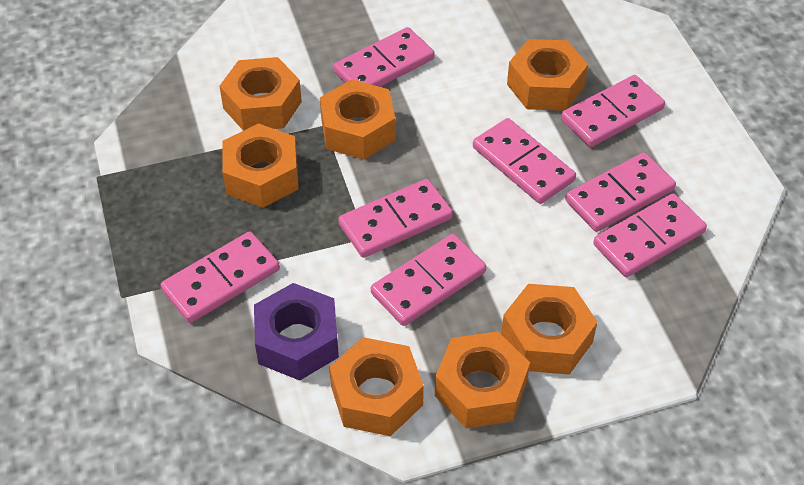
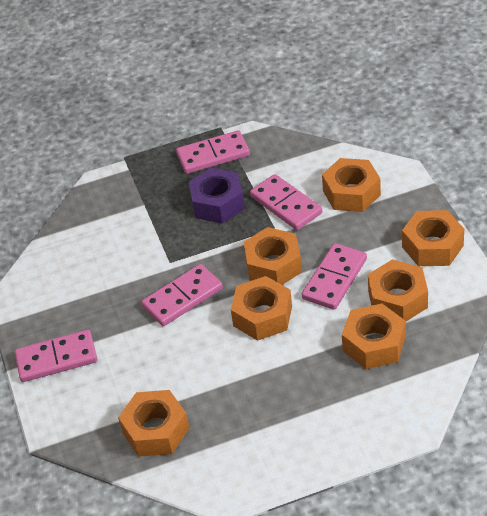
pink domino: [161,231,280,323] [333,27,435,87] [338,179,453,258] [371,234,486,326] [473,118,576,204] [561,75,665,147] [565,152,676,232] [593,193,707,277] = 8 -> [15,330,97,382] [141,264,223,326] [176,130,250,174] [250,174,322,230] [302,243,367,310] = 5

